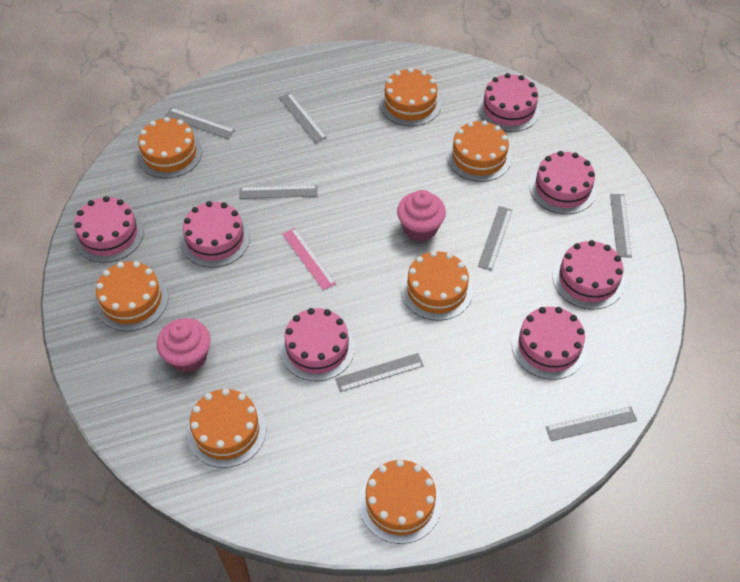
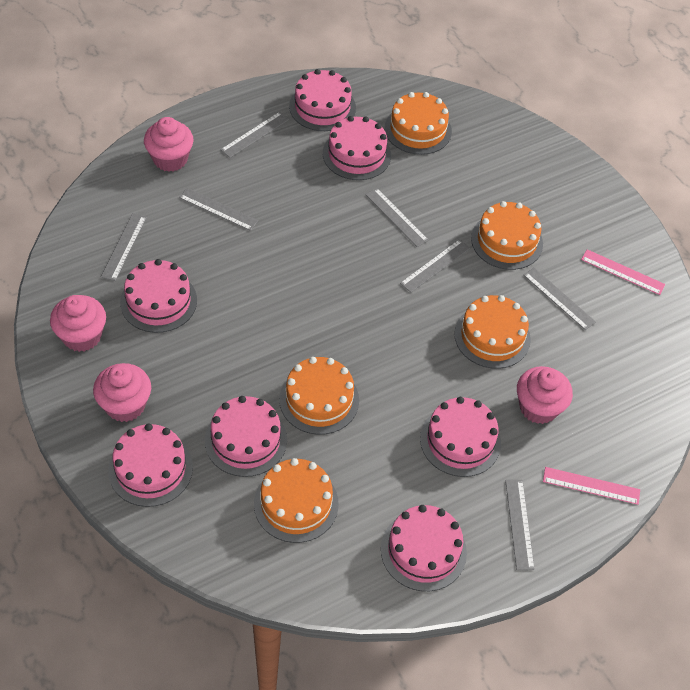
orange cake: [95,261,168,331] [137,117,202,178] [187,389,266,468] [359,460,442,544] [379,68,442,126] [401,251,473,321] [447,120,512,182] = 7 -> [254,458,339,543] [279,357,359,435] [385,92,452,155] [454,295,531,369] [471,201,543,270] = 5
pink cupcake: [157,318,211,373] [397,190,446,241] = 2 -> [50,295,106,352] [93,363,151,422] [144,117,193,172] [517,366,573,424] = 4
pink ruler: [283,228,336,290] = 1 -> [543,467,640,505] [581,249,666,295] = 2

